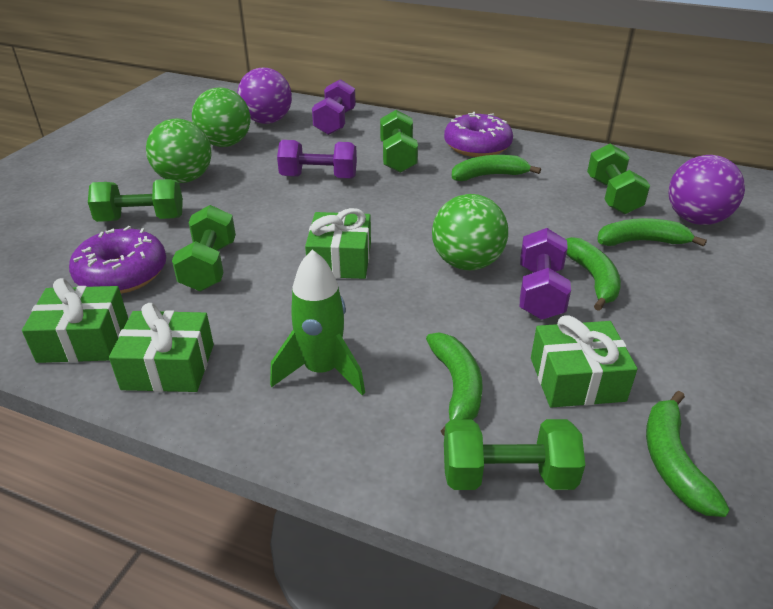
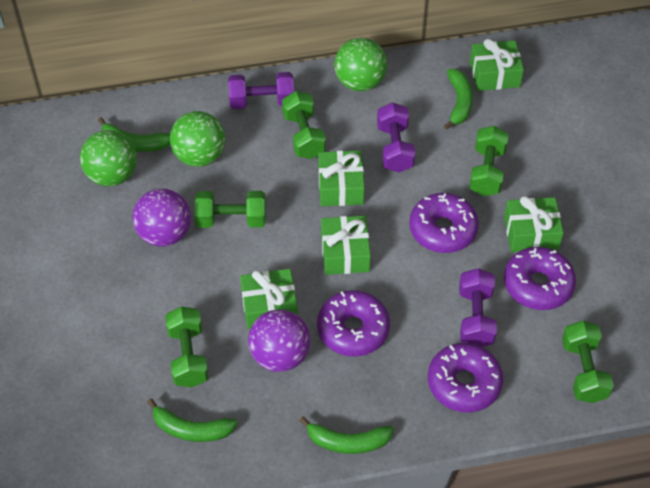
green banana: [426,332,483,436] [452,155,541,181] [566,237,621,311] [597,218,707,247] [646,391,730,517] = 5 -> [98,118,170,152] [147,398,238,442] [299,416,394,454] [444,69,473,130] = 4
green gift: [22,278,128,363] [109,303,214,392] [305,208,371,279] [531,315,637,408] = 4 -> [240,269,298,329] [318,151,365,206] [321,216,371,275] [470,39,524,91] [504,196,564,252] = 5
green rocket: [270,250,365,395] = 1 -> none = 0
purple donut: [69,226,166,294] [444,112,513,157] = 2 -> [317,290,390,357] [409,193,479,253] [428,343,503,412] [504,247,576,310] = 4

